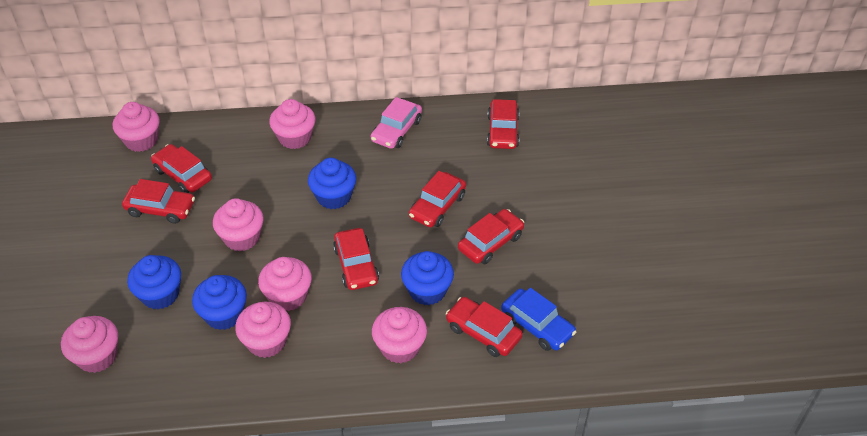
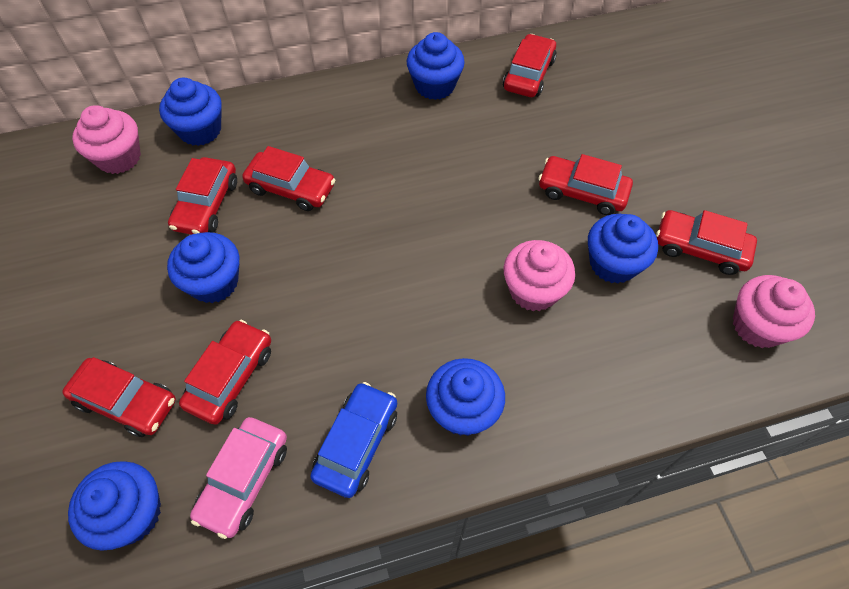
blue cupcake: [127,255,181,309] [192,275,247,330] [308,158,356,209] [401,251,454,305] = 4 -> [68,461,161,551] [159,78,222,146] [167,232,239,303] [407,32,465,100] [426,358,505,436] [588,214,658,284] = 6
pink cupcake: [61,316,118,373] [113,102,160,152] [213,198,264,252] [235,302,291,358] [258,257,312,311] [269,99,316,149] [372,307,427,363] = 7 -> [72,105,141,174] [504,240,575,311] [733,275,815,348] = 3

